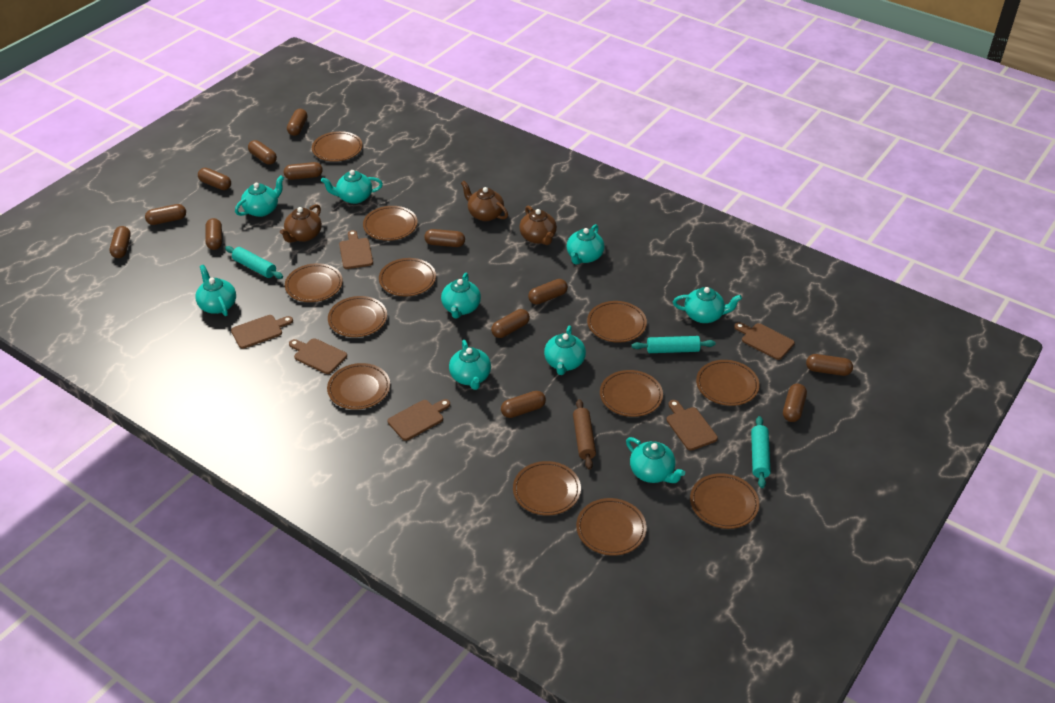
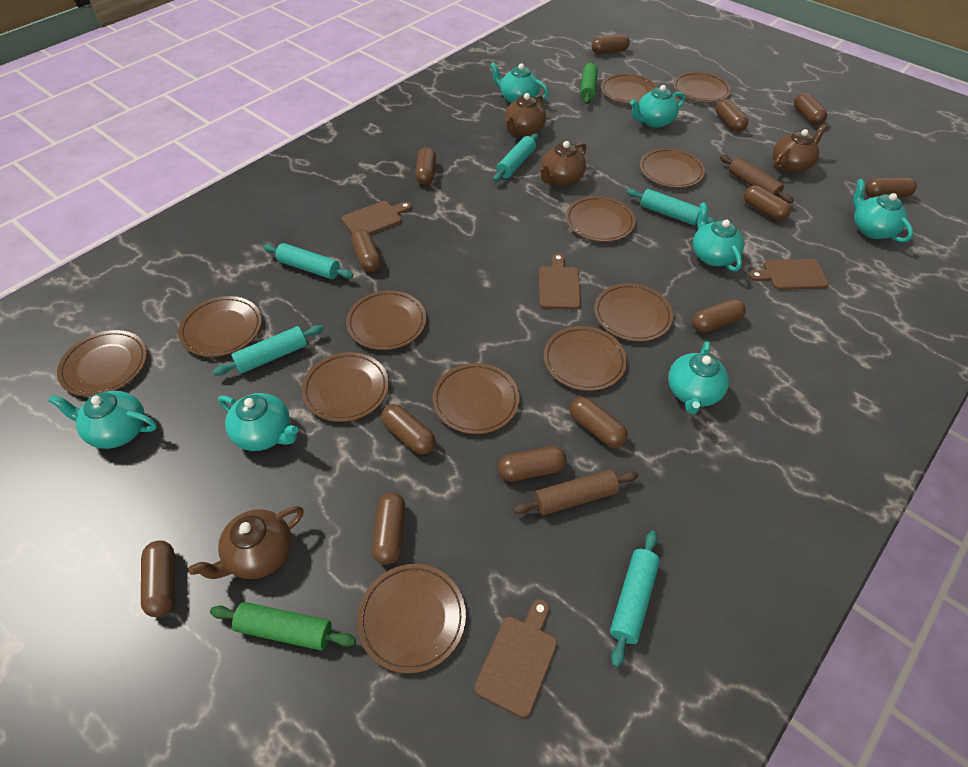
brown cutting board: [231,315,293,349] [289,338,347,374] [339,230,373,269] [388,399,450,441] [667,400,718,451] [734,322,795,360] = 6 -> [342,201,412,234] [474,599,557,718] [539,253,581,309] [749,259,829,290] = 4
brown rolling pin: [573,399,596,470] = 1 -> [513,469,638,515] [720,155,794,203] = 2
brown teapot: [280,204,322,243] [461,181,508,221] [519,205,557,245] = 3 -> [188,506,304,579] [505,93,546,136] [539,141,586,186] [773,124,827,173] = 4
green rolling pin: none = 0 -> [210,602,356,651] [580,61,598,104] = 2
turquoise rolling pin: [225,246,283,279] [632,336,716,353] [751,416,771,488] = 3 -> [213,325,324,376] [263,243,353,279] [494,134,538,182] [610,531,660,667] [627,189,716,225] = 5
turquoise teapot: [195,265,236,316] [235,175,284,217] [321,170,383,204] [441,273,481,319] [449,340,491,390] [544,326,586,375] [566,224,605,265] [626,437,685,483] [673,287,742,323] = 9 -> [48,391,157,449] [218,393,298,451] [490,62,549,103] [630,85,685,128] [668,341,729,415] [693,202,744,272] [853,179,913,243] = 7

